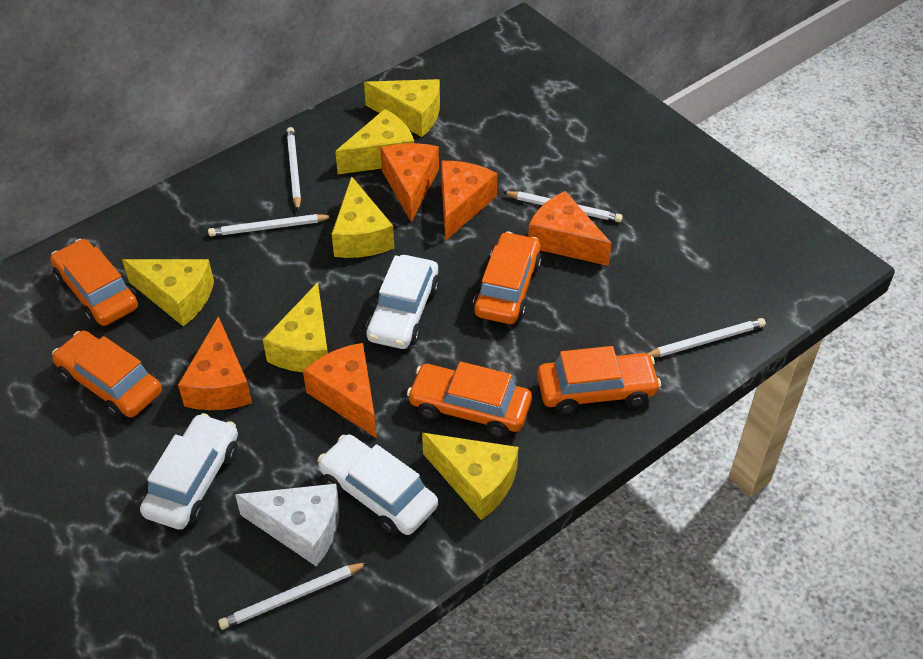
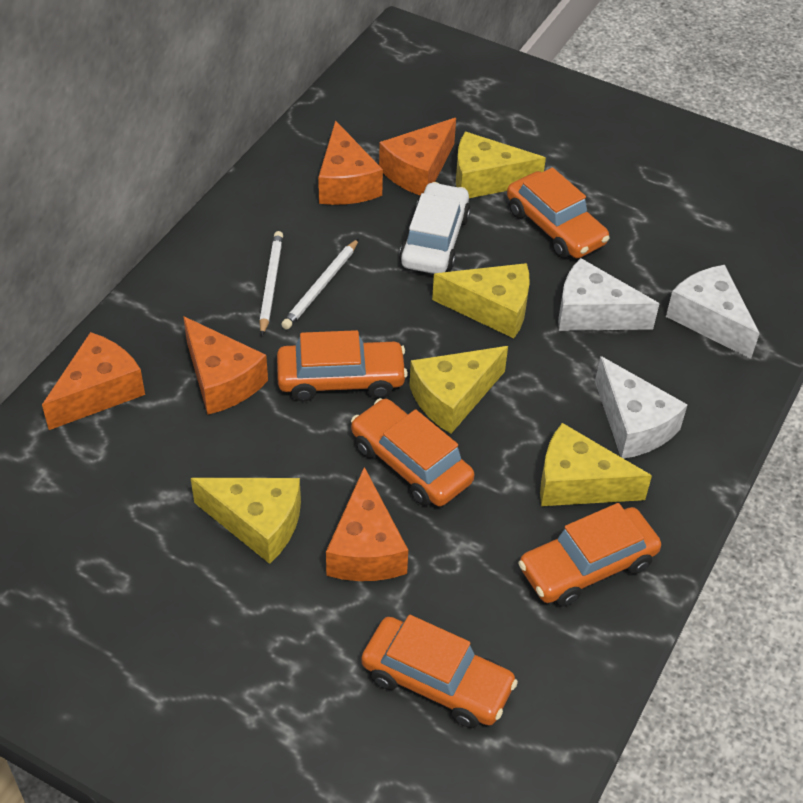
white car: [140,413,238,530] [317,434,438,535] [366,255,440,349] = 3 -> [399,182,471,274] = 1
white cheese: [235,484,339,567] = 1 -> [558,258,659,331] [595,356,688,459] [666,265,760,359] = 3
white pencil: [208,214,333,236] [218,562,369,630] [287,127,301,211] [503,191,623,222] [647,318,766,357] = 5 -> [259,231,283,336] [281,238,359,330] = 2
yellow cheese: [122,259,214,326] [263,282,328,372] [332,176,394,258] [335,109,414,174] [364,79,440,137] [422,433,519,520] = 6 -> [191,478,301,564] [409,346,508,434] [432,263,530,338] [456,132,546,198] [540,423,652,506] = 5

